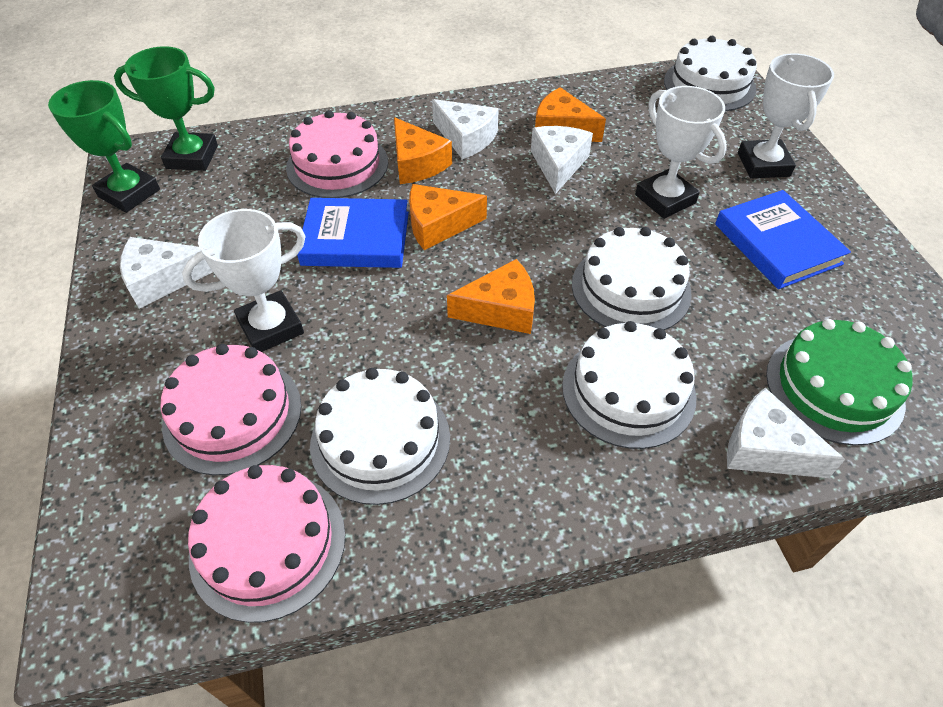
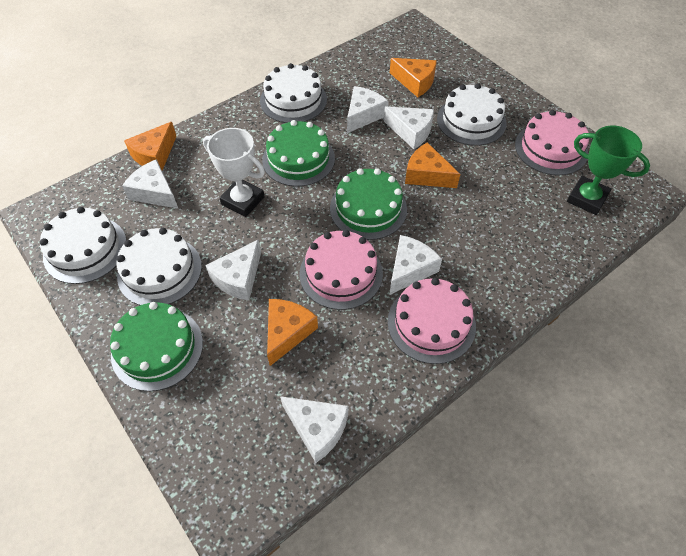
blue book: [297,198,409,268] [715,190,851,289] = 2 -> none = 0
green cake: [766,319,913,446] = 1 -> [110,302,203,391] [262,120,335,187] [330,168,407,240] = 3
green trophy: [48,80,160,213] [114,46,218,171] = 2 -> [567,126,650,215] = 1
white cheese: [120,237,213,309] [432,99,499,159] [531,126,593,194] [727,388,845,478] = 4 -> [122,159,178,209] [205,239,261,301] [280,396,348,463] [347,86,389,133] [384,106,434,149] [389,235,442,295] = 6
white trophy: [182,209,306,352] [635,86,727,219] [738,53,834,178] = 3 -> [203,128,265,217] = 1

